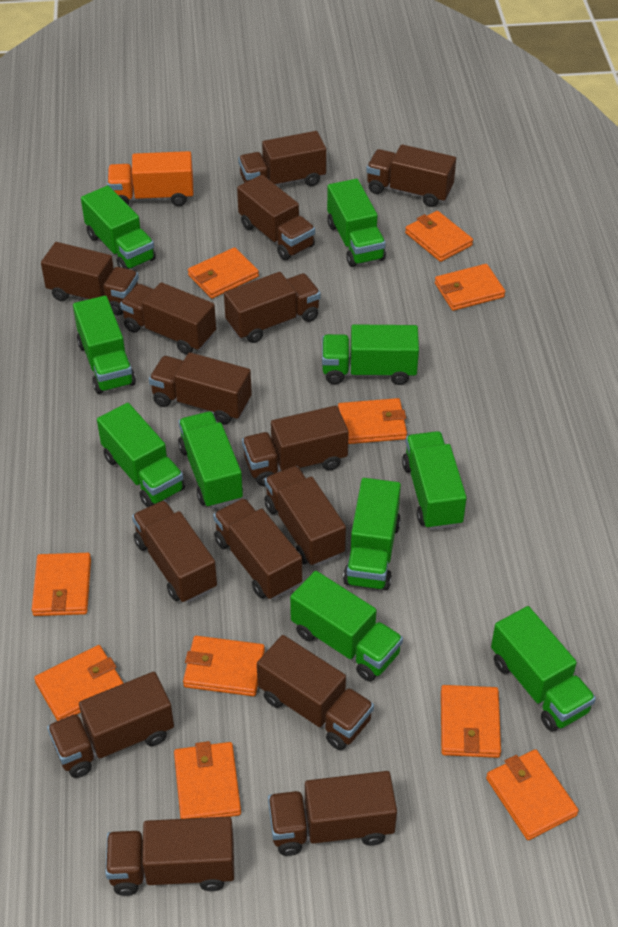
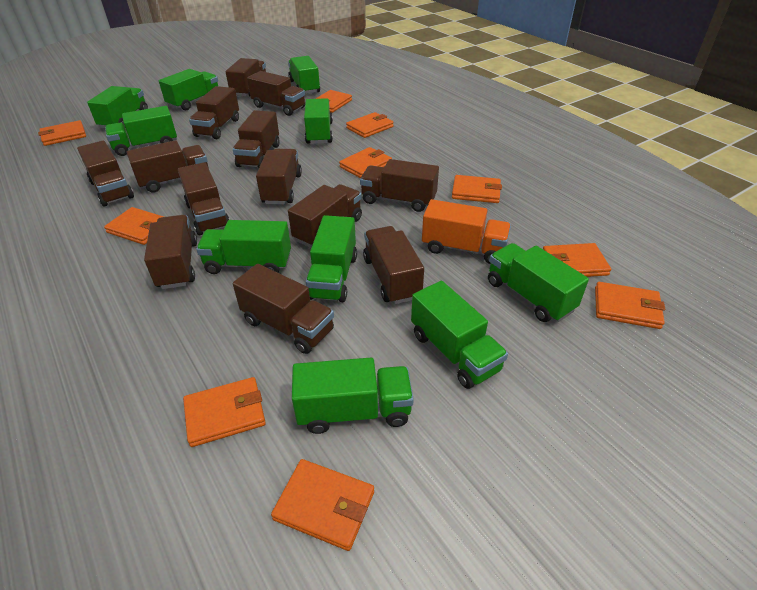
brown truck: [41,242,139,316] [47,672,174,778] [105,816,234,896] [120,282,216,355] [132,500,217,603] [149,352,252,425] [213,498,302,600] [224,272,321,343] [237,175,315,260] [238,131,326,186] [242,405,349,486] [257,635,374,750] [264,466,346,567] [268,771,397,856] [366,144,456,207] = 15 -> [77,141,134,207] [127,140,209,193] [144,215,197,289] [178,162,230,235] [189,86,239,139] [226,58,266,97] [233,110,280,168] [233,264,334,354] [247,71,305,116] [256,149,302,205] [288,184,362,248] [360,159,439,212] [363,226,424,304] = 13

